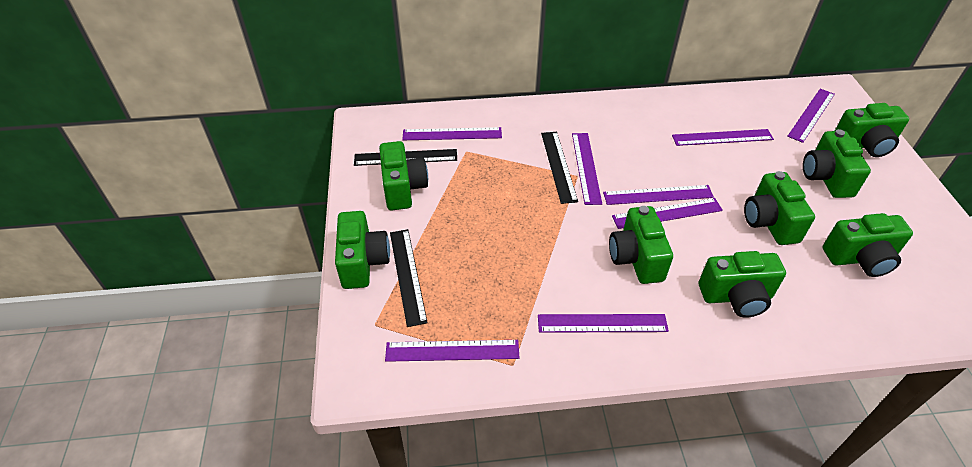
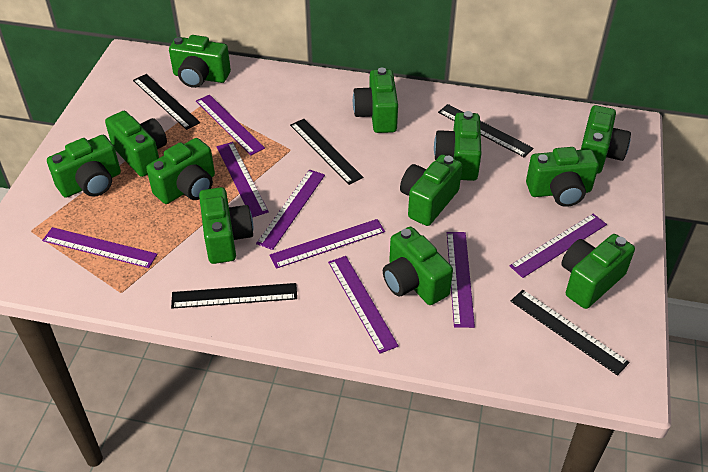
black ruler: [354,149,457,166] [390,229,428,327] [541,132,578,204] = 3 -> [133,74,200,130] [171,283,297,309] [290,119,363,185] [438,104,534,157] [511,290,630,376] = 5
green camera: [335,211,390,289] [379,141,428,210] [609,206,673,284] [699,251,786,318] [744,171,815,245] [803,129,871,198] [822,213,913,277] [835,103,909,157] = 8 -> [47,135,121,198] [105,111,167,177] [146,138,215,204] [169,35,231,88] [199,187,253,264] [353,68,398,133] [383,227,453,305] [400,154,462,226] [434,111,482,181] [526,147,599,207] [561,234,635,309] [581,105,631,174] = 12

